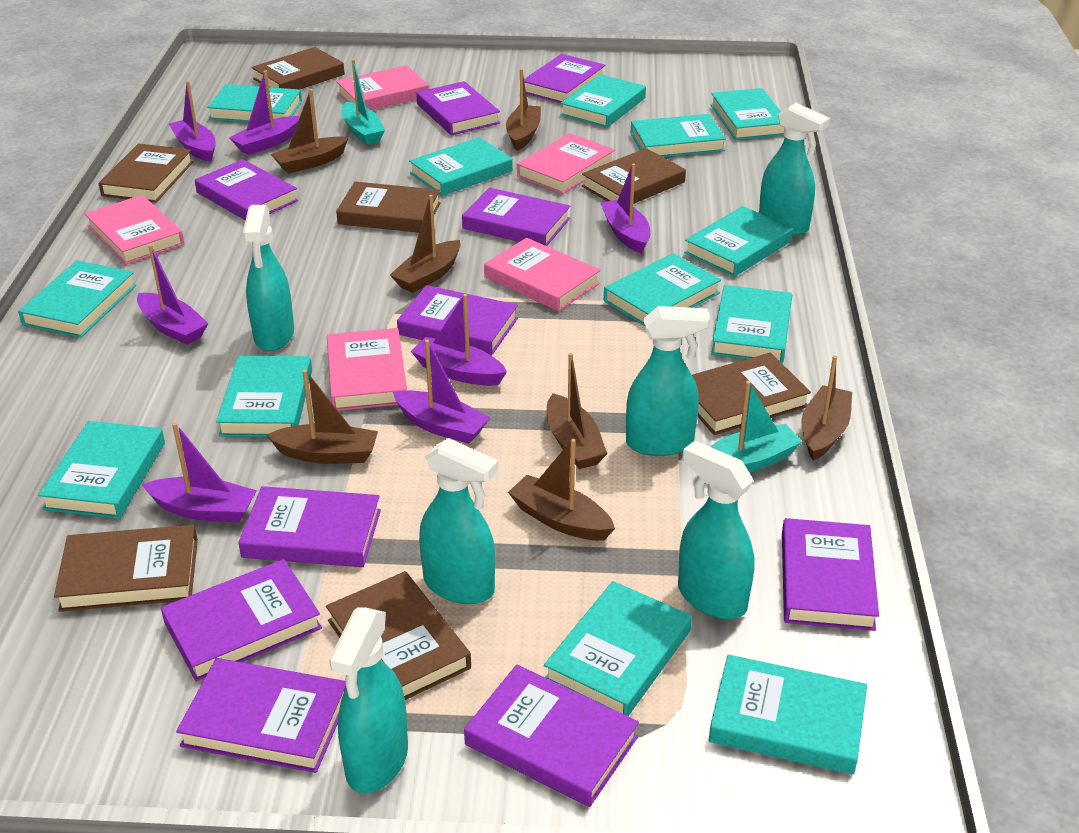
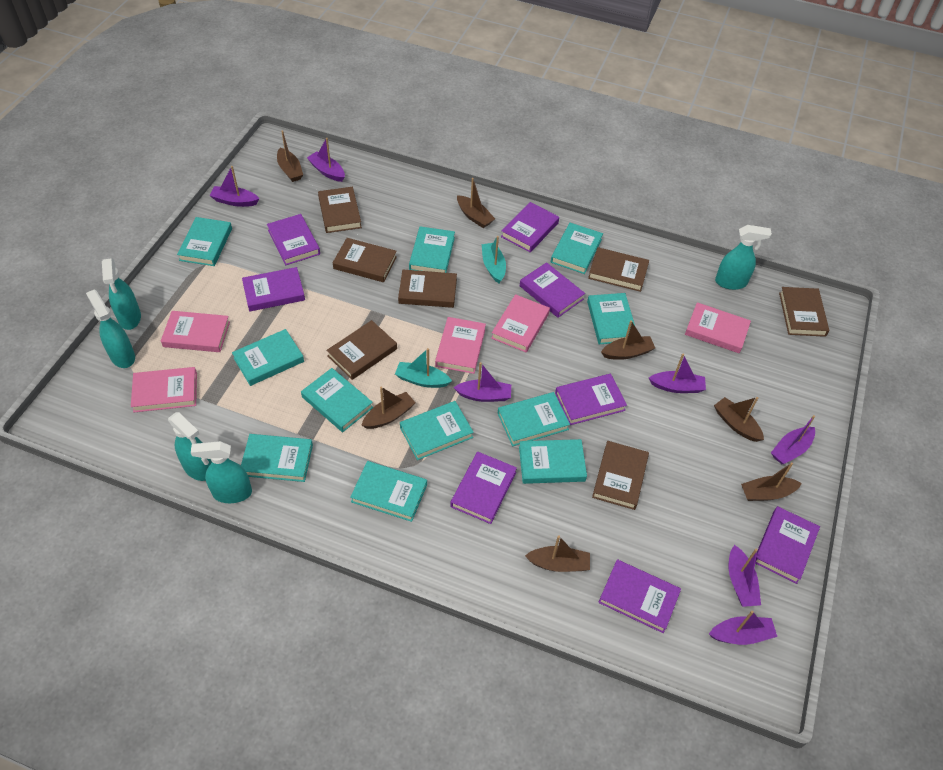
purple book: [161,559,322,681] [176,658,346,773] [195,159,298,221] [238,486,381,567] [397,285,518,356] [416,81,500,135] [462,188,570,246] [464,664,639,807] [524,54,605,103] [782,518,879,631] = 10 -> [242,267,305,312] [267,214,320,265] [450,452,517,524] [501,202,559,252] [520,262,585,318] [555,374,627,425] [598,559,681,633] [755,506,820,584] = 8
turquoise book: [18,260,136,338] [38,421,165,519] [207,84,302,123] [216,356,312,437] [409,137,513,196] [544,581,692,716] [560,74,646,128] [604,253,721,326] [631,114,726,157] [684,206,793,277] [709,655,867,775] [710,88,784,140] [711,285,792,363] = 13 -> [177,217,232,266] [232,329,304,386] [241,434,313,482] [301,368,373,432] [350,461,427,522] [400,401,474,460] [409,226,455,273] [497,392,570,446] [519,439,587,484] [551,223,603,274] [587,293,635,344] = 11
turquoise spray bottle: [243,205,294,351] [329,608,408,793] [419,438,498,604] [626,306,710,456] [678,441,755,619] [759,103,830,235] = 6 -> [86,290,135,368] [102,258,141,330] [168,412,212,481] [191,441,252,503] [715,225,772,290] = 5

